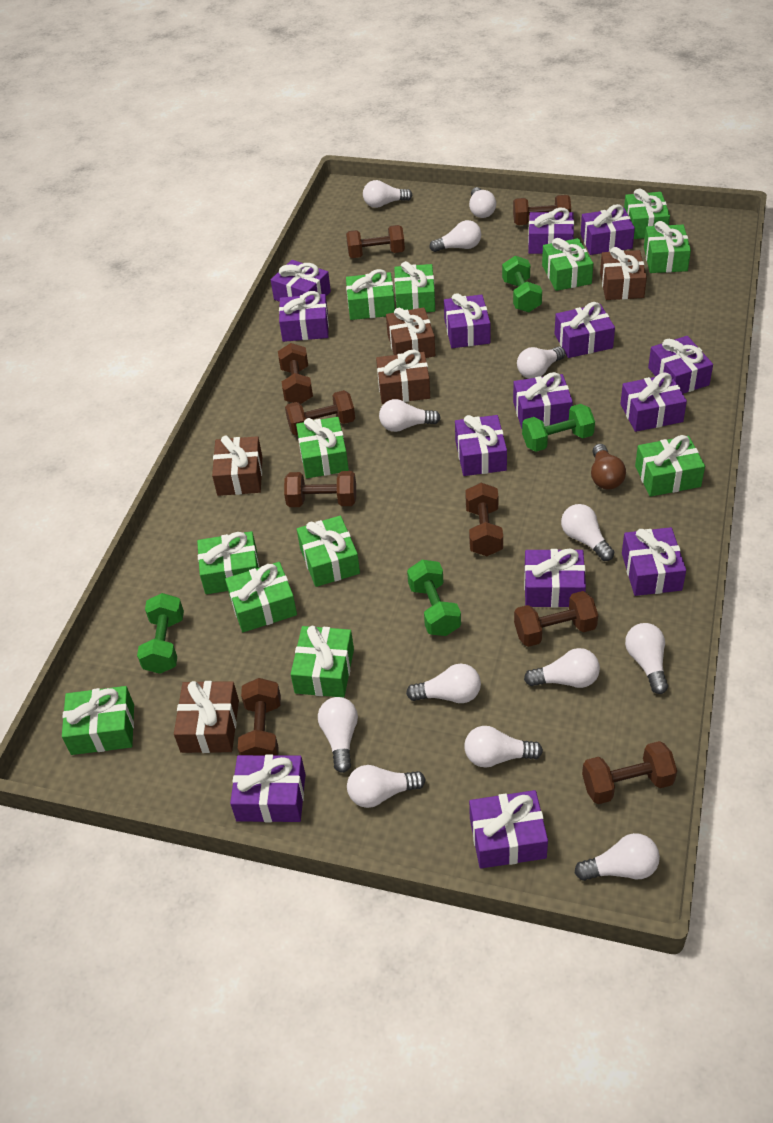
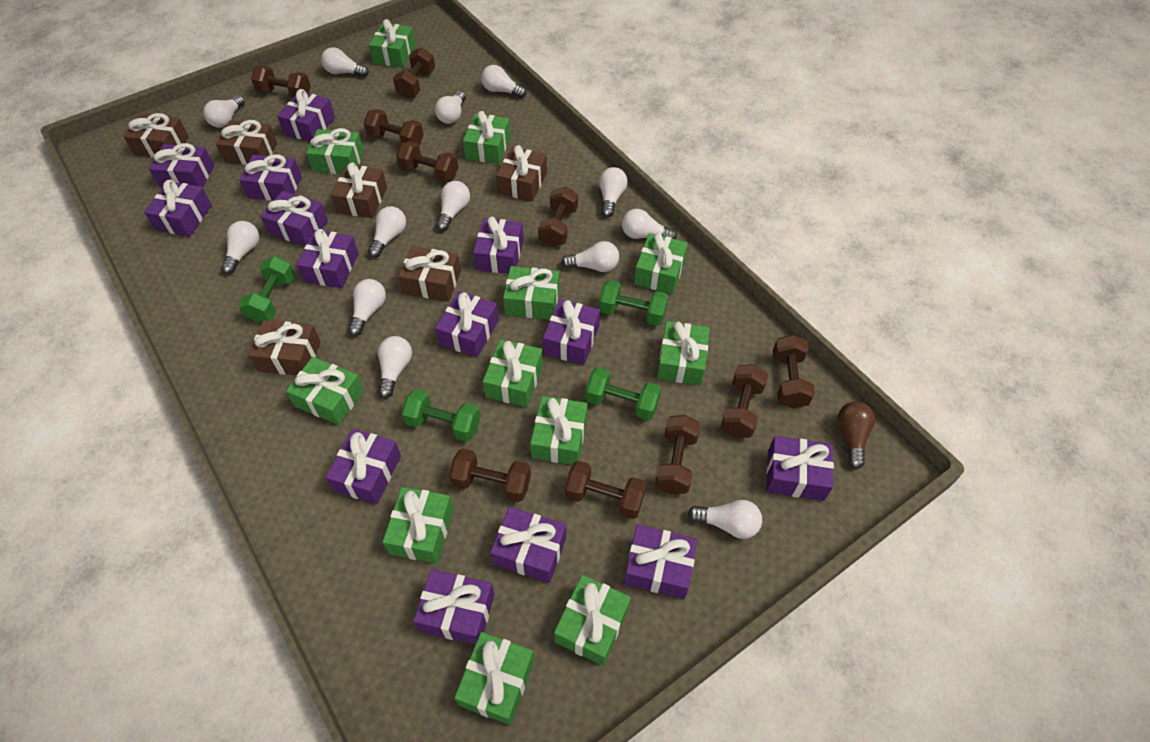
brown dumbbell: [238,678,281,755] [278,343,313,404] [284,471,356,507] [285,390,355,436] [346,225,405,258] [465,483,503,556] [513,195,571,225] [514,591,598,647] [582,741,677,804] = 9 -> [251,66,311,98] [364,109,424,146] [393,47,435,98] [396,141,458,182] [449,448,531,502] [538,186,578,247] [565,461,646,519] [655,415,701,494] [721,364,768,438] [773,335,815,409] = 10
brown gift: [174,681,239,753] [212,435,262,496] [376,350,430,404] [386,307,435,358] [600,247,647,300] = 5 -> [123,113,189,158] [216,120,277,165] [248,320,321,375] [331,163,387,218] [398,246,461,302] [496,145,547,201] = 6

